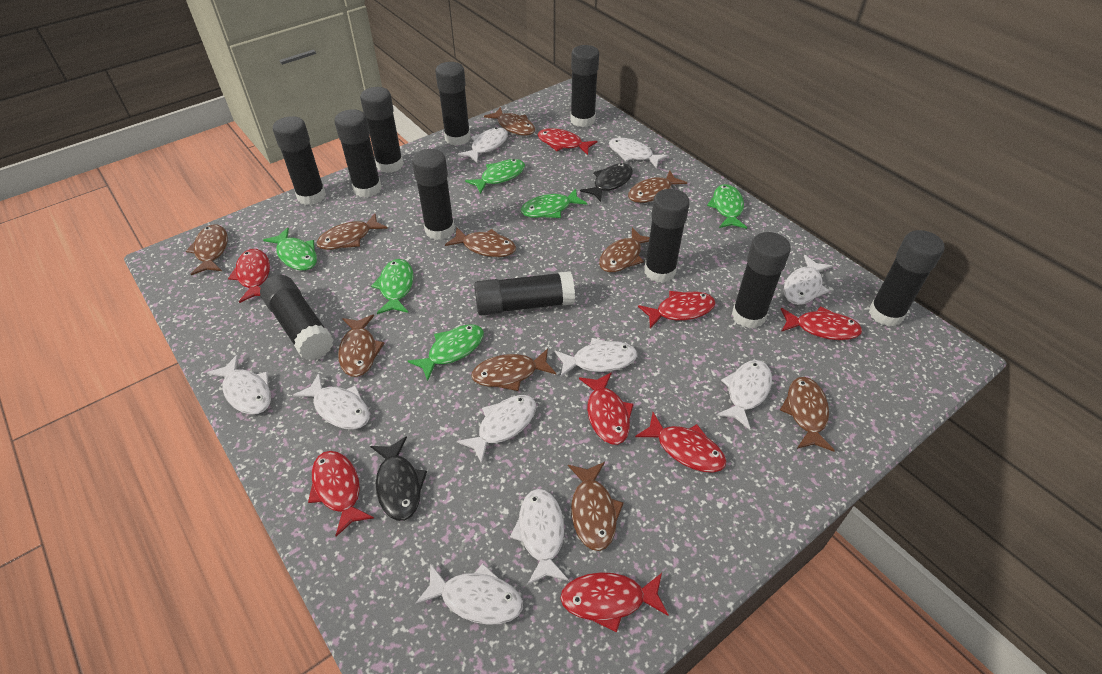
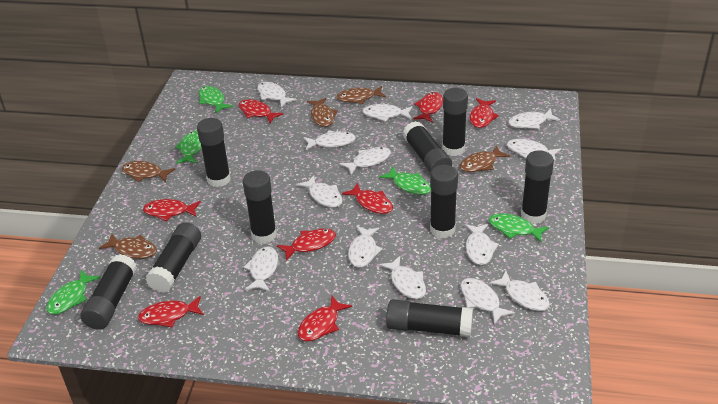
black fish: [370,436,427,521] [580,163,633,202] = 2 -> none = 0
black glue stick: [260,275,333,361] [273,116,326,205] [334,109,382,198] [360,87,403,173] [412,149,455,240] [435,62,470,146] [474,271,575,315] [570,45,599,127] [644,189,690,283] [732,232,791,329] [869,230,945,327] = 11 -> [81,254,137,330] [146,222,201,293] [197,118,231,187] [243,170,277,244] [386,299,473,337] [403,121,452,173] [430,165,458,238] [442,88,468,156] [521,150,554,224] = 9
brown fish: [186,224,228,275] [317,213,388,250] [338,314,384,377] [445,227,516,257] [471,348,556,391] [484,107,535,136] [568,462,624,551] [599,227,650,272] [628,170,687,203] [780,377,835,452] = 10 -> [99,233,157,259] [122,161,175,182] [307,98,338,127] [336,86,386,104] [460,145,510,172] = 5
green fish: [263,227,317,271] [371,259,413,314] [408,324,484,381] [465,159,525,194] [521,188,587,218] [707,184,747,229] = 6 -> [46,270,101,315] [175,131,202,164] [199,86,233,114] [379,167,431,195] [489,213,549,242] = 5
white fish: [207,354,271,415] [293,373,370,430] [415,563,523,625] [457,395,536,464] [458,127,508,163] [510,489,569,585] [555,338,637,378] [609,138,669,169] [716,360,772,430] [784,255,832,305] = 10 -> [243,246,278,291] [257,82,297,107] [297,175,343,207] [304,130,356,150] [339,147,391,175] [348,226,383,268] [362,104,412,122] [379,256,426,299] [460,278,515,325] [465,224,499,265] [489,271,550,311] [507,139,561,162] [508,109,560,129] = 13

